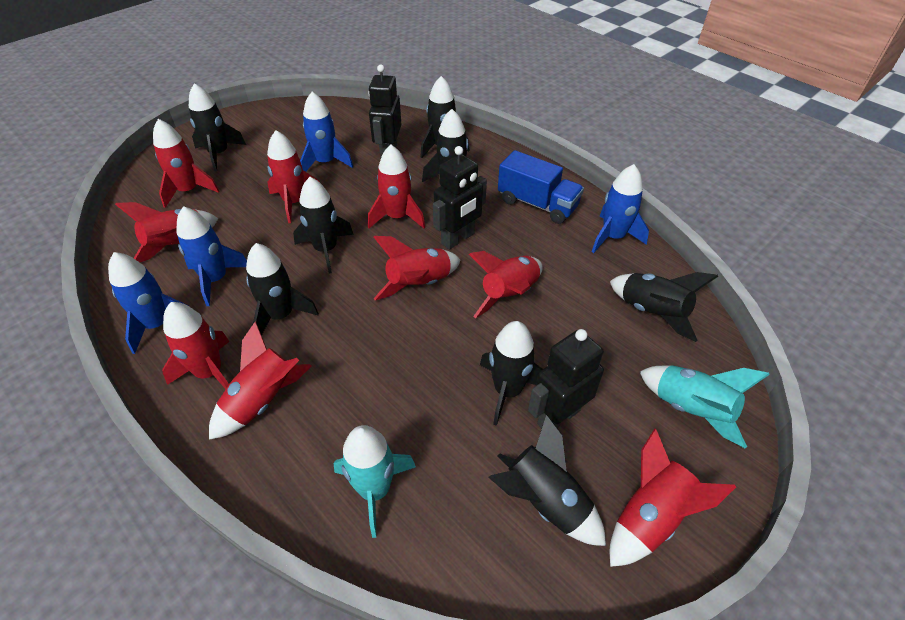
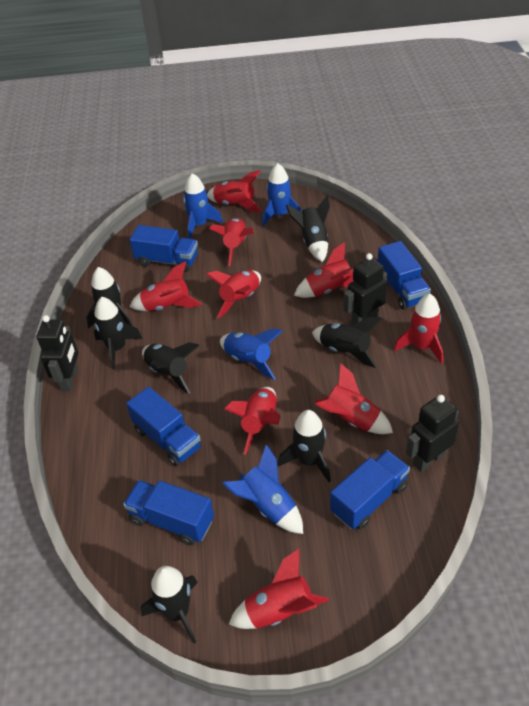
black rocket: [189,83,246,171] [246,243,319,336] [293,177,354,273] [421,76,470,158] [422,109,468,182] [480,321,543,426] [488,414,606,546] [610,272,718,342] = 8 -> [87,267,133,329] [94,297,143,369] [141,566,198,644] [142,342,200,394] [278,410,331,482] [286,195,330,262] [312,317,382,368] = 7
blue truck: [498,150,584,224] = 1 -> [123,480,214,545] [126,387,202,466] [130,225,198,272] [330,450,410,529] [378,241,431,310] = 5
turquoise rocket: [334,425,416,538] [640,365,770,449] = 2 -> none = 0

